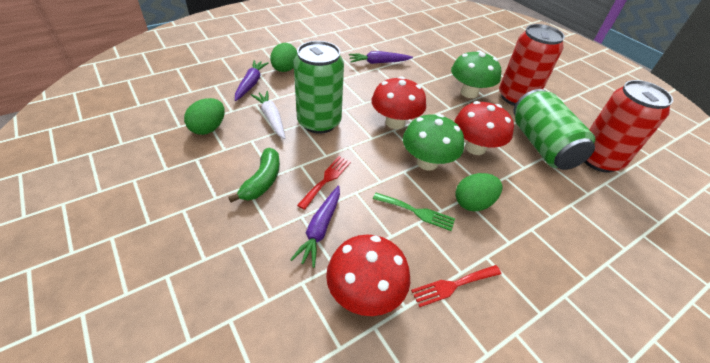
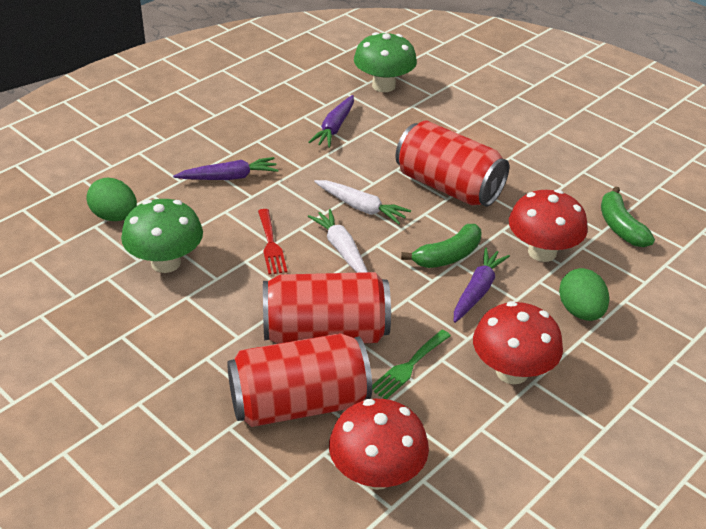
green banana: [228,148,280,203] = 1 -> [401,224,482,268] [601,186,655,247] = 2
green can: [294,41,344,134] [513,89,595,170] = 2 -> none = 0
green egg: [184,98,225,135] [270,43,297,72] [455,173,502,212] = 3 -> [87,178,137,221] [559,268,609,321] = 2
red can: [499,24,565,106] [584,80,673,173] = 2 -> [227,333,372,427] [263,272,391,344] [395,121,509,207] = 3
red fork: [297,156,351,210] [411,265,502,307] = 2 -> [258,209,287,275] = 1
white carrot: [251,91,285,139] = 1 -> [308,209,368,273] [314,180,411,224] = 2

